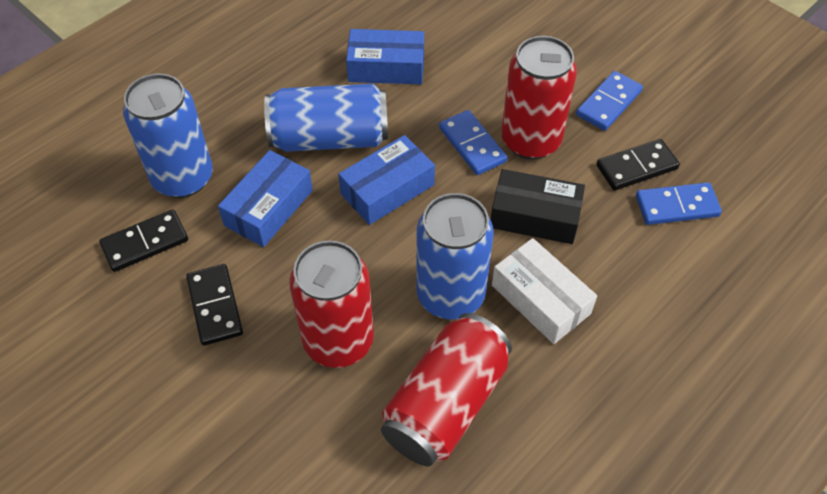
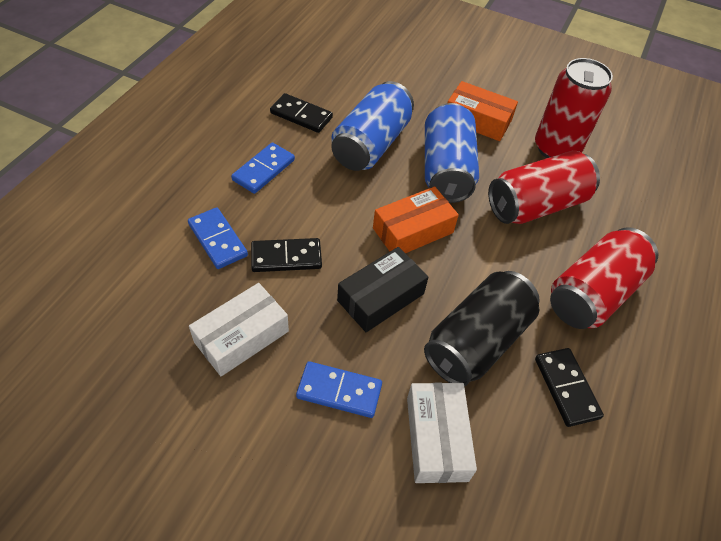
black can: none = 0 -> [424,271,540,386] = 1
blue box: [218,150,313,247] [338,135,435,225] [346,29,424,84] = 3 -> none = 0
blue can: [123,73,213,198] [264,84,388,152] [416,193,494,319] = 3 -> [331,81,414,171] [425,103,479,203] = 2
orange box: none = 0 -> [373,186,459,253] [447,81,518,141] = 2
white box: [492,238,597,344] = 1 -> [189,283,289,376] [407,383,477,483] = 2

